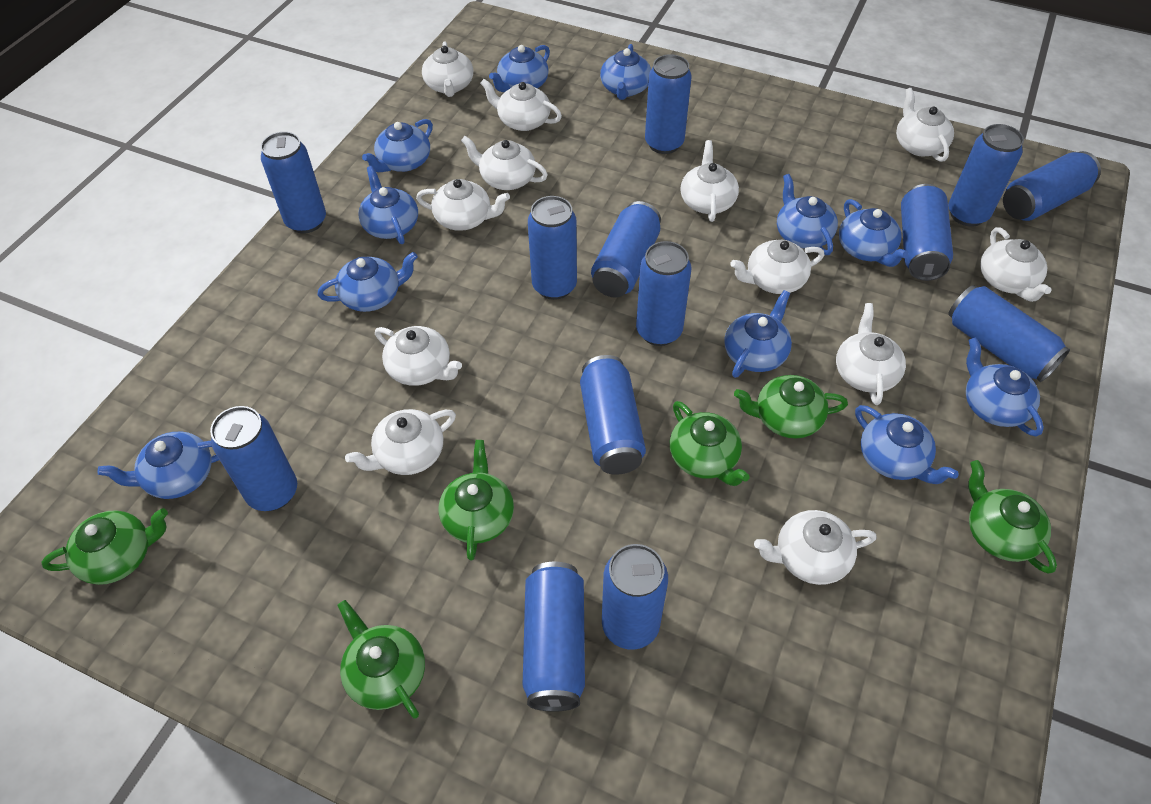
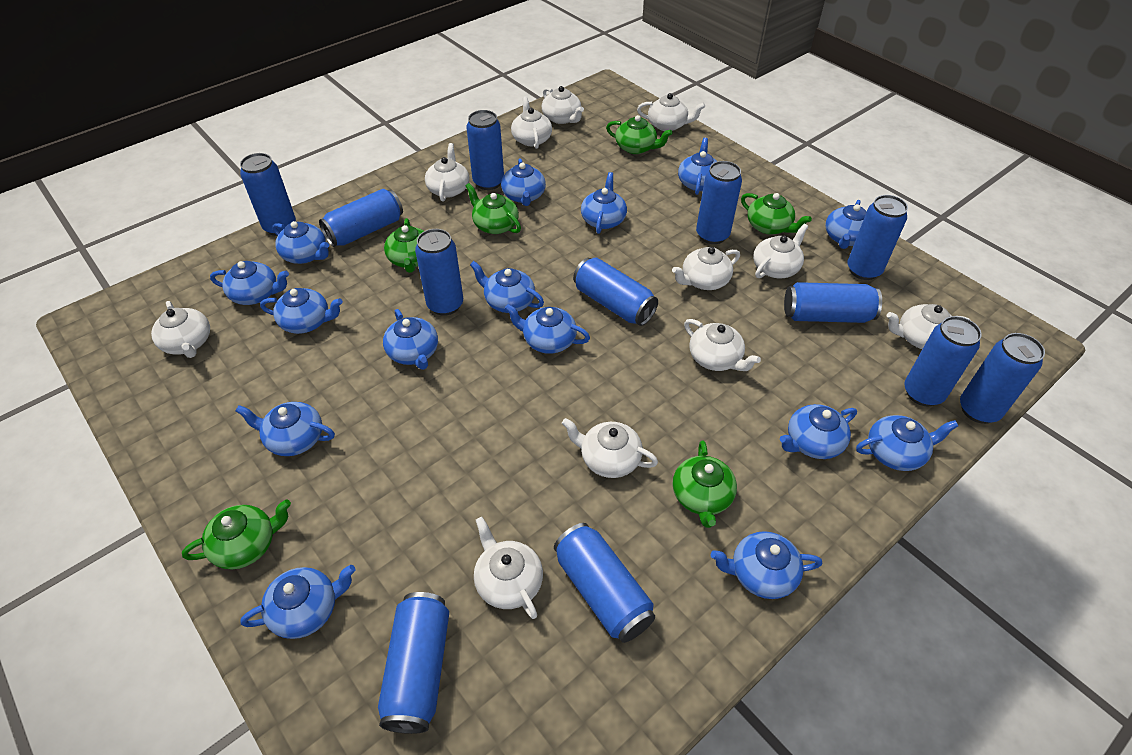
blue can: [210,406,297,511] [261,132,326,233] [523,562,585,712] [528,196,577,300] [580,355,646,475] [591,201,661,298] [602,544,668,650] [636,241,691,346] [645,54,692,154] [901,184,953,281] [948,124,1024,227] [948,285,1070,382] [1003,151,1101,221] = 13 -> [240,153,296,236] [319,189,403,247] [378,592,449,734] [415,229,463,316] [466,110,504,190] [554,523,655,643] [573,257,658,326] [696,161,742,244] [784,282,882,323] [848,195,908,280] [904,316,982,406] [960,333,1045,424] = 12
blue teapot: [98,432,219,499] [317,252,418,312] [358,166,418,244] [362,119,433,172] [489,45,550,92] [600,44,651,100] [724,290,792,378] [777,174,838,255] [839,199,909,267] [855,405,959,484] [966,337,1044,436] = 11 -> [210,261,289,305] [235,402,335,456] [240,565,356,639] [260,288,343,334] [272,221,329,264] [383,309,438,370] [470,261,544,313] [501,158,546,206] [505,304,590,354] [581,172,627,234] [678,138,718,195] [711,531,822,599] [780,404,857,459] [825,200,866,249] [856,415,958,471] = 15
white teapot: [345,409,456,475] [375,326,462,386] [416,179,510,231] [422,41,473,97] [461,136,548,190] [480,79,562,131] [681,140,739,222] [731,240,824,294] [754,510,877,585] [836,303,906,405] [896,88,954,162] [980,227,1052,302] = 12 -> [151,301,210,358] [425,143,469,202] [474,517,543,619] [511,96,552,149] [542,86,584,124] [562,418,658,478] [637,93,705,131] [672,247,740,290] [684,319,761,371] [753,224,808,278] [887,304,970,349] = 11

